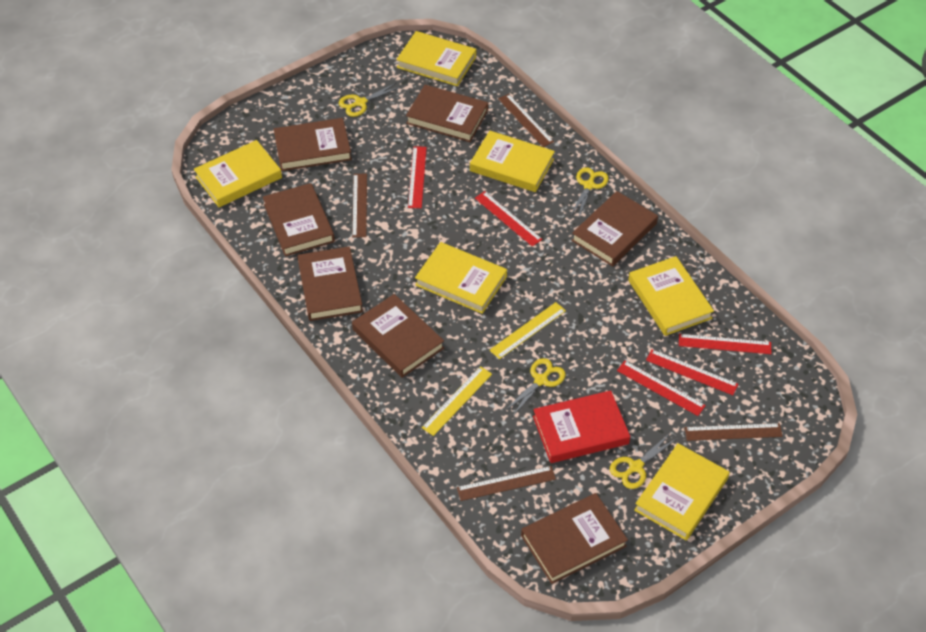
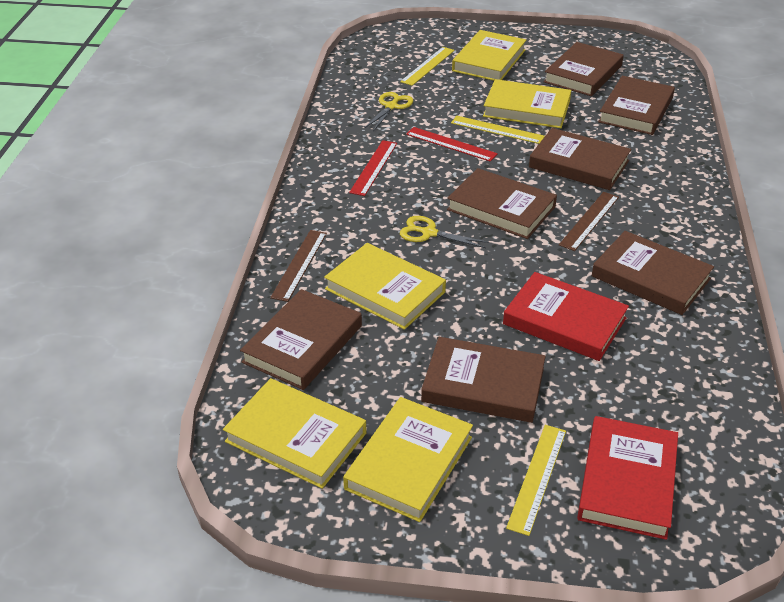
brown ruler: [352,174,367,238] [457,466,556,501] [498,94,554,147] [685,423,783,441] = 4 -> [270,230,327,302] [559,192,619,251] = 2
red book: [533,390,630,463] = 1 -> [503,272,629,361] [577,416,678,540] = 2
red ruler: [408,146,427,208] [475,191,542,247] [617,361,706,416] [646,350,738,395] [679,334,772,354] = 5 -> [349,140,397,196] [406,127,498,162] = 2
yellow book: [194,140,282,207] [396,31,476,86] [415,242,507,314] [470,131,555,192] [628,256,714,336] [634,443,730,541] = 6 -> [223,378,366,489] [324,243,446,330] [343,397,473,522] [452,30,526,81] [483,79,571,128] = 5
yellow ruler: [421,366,492,436] [490,302,566,359] = 2 -> [400,47,455,86] [451,116,545,144] [506,425,566,536] = 3
yellow scissors: [339,83,400,117] [505,358,566,416] [570,167,609,217] [610,433,678,489] = 4 -> [364,92,413,131] [400,216,489,248] = 2

